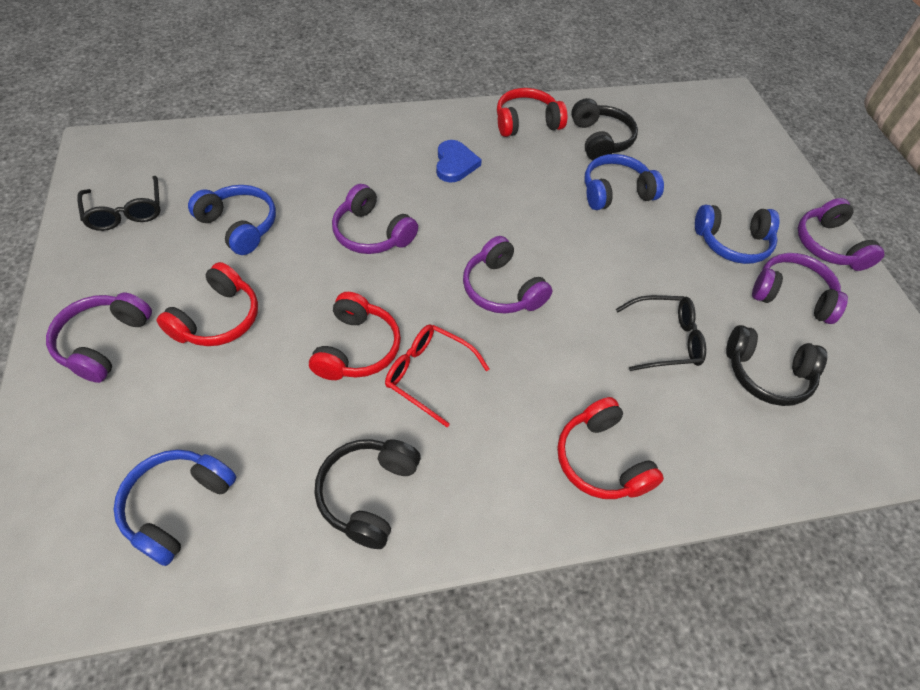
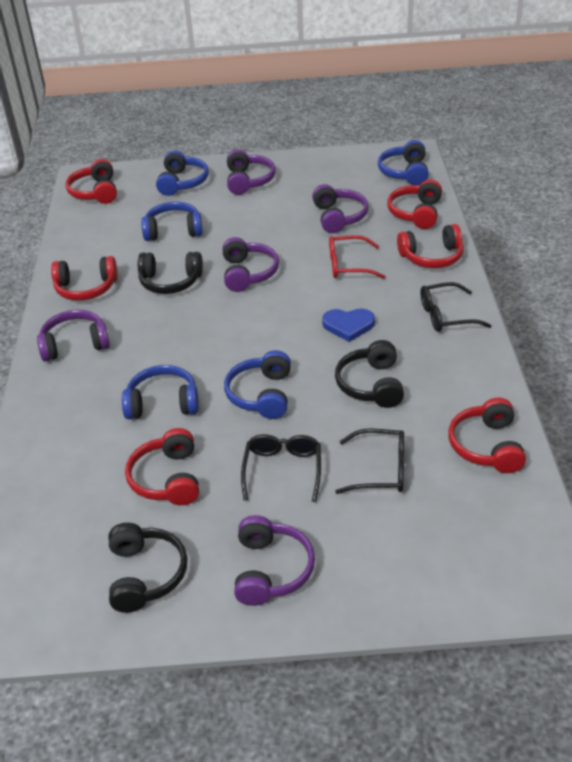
black glasses: [77,176,161,231] [616,295,706,371] = 2 -> [241,434,321,502] [335,429,404,494] [421,282,492,332] = 3
blue headphones: [114,449,236,566] [188,185,276,255] [585,154,664,210] [695,205,780,264] = 4 -> [122,365,199,419] [141,202,203,241] [156,150,209,196] [224,350,291,419] [378,140,429,185] = 5
red headphones: [157,262,258,346] [309,292,401,380] [497,88,567,137] [557,397,664,499] = 4 -> [51,256,118,301] [65,159,117,204] [125,428,199,505] [387,180,442,229] [397,224,464,268] [448,397,526,473] = 6

